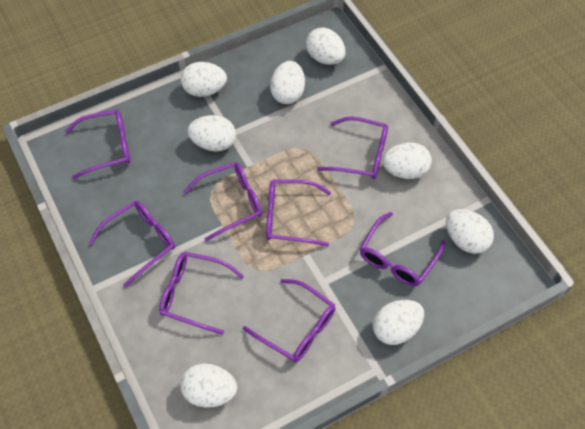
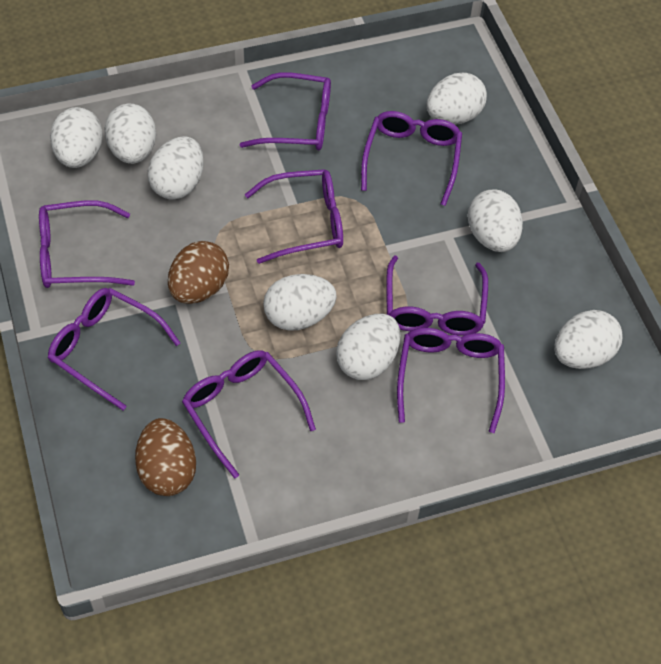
brown egg: none = 0 -> [135,418,196,496] [168,241,229,304] = 2

